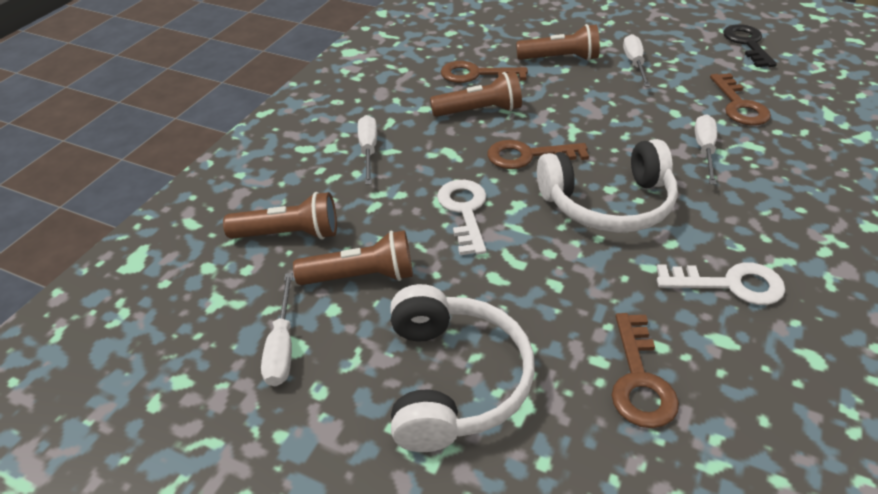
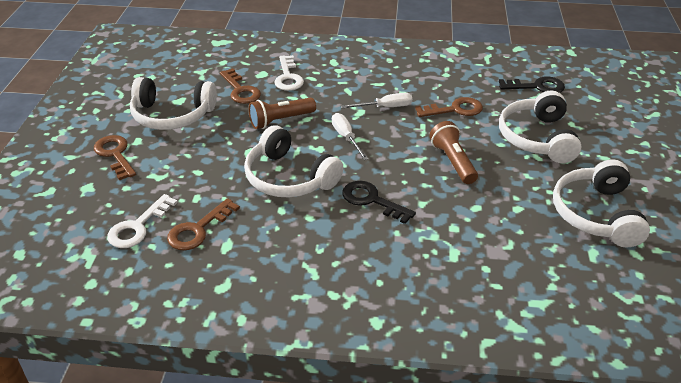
black key: [723,24,777,67] = 1 -> [342,181,416,224] [499,76,565,93] = 2
brown flashlight: [223,192,337,240] [293,230,413,285] [430,72,522,117] [516,24,600,61] = 4 -> [249,98,316,129] [429,121,478,184] = 2
white headphones: [390,284,535,452] [537,139,678,233] = 2 -> [130,77,217,130] [244,125,343,197] [499,90,582,163] [553,159,650,247] = 4
white screwdriver: [261,273,293,386] [358,115,377,185] [623,34,651,87] [695,114,717,185] = 4 -> [332,113,368,160] [341,93,412,108] = 2

